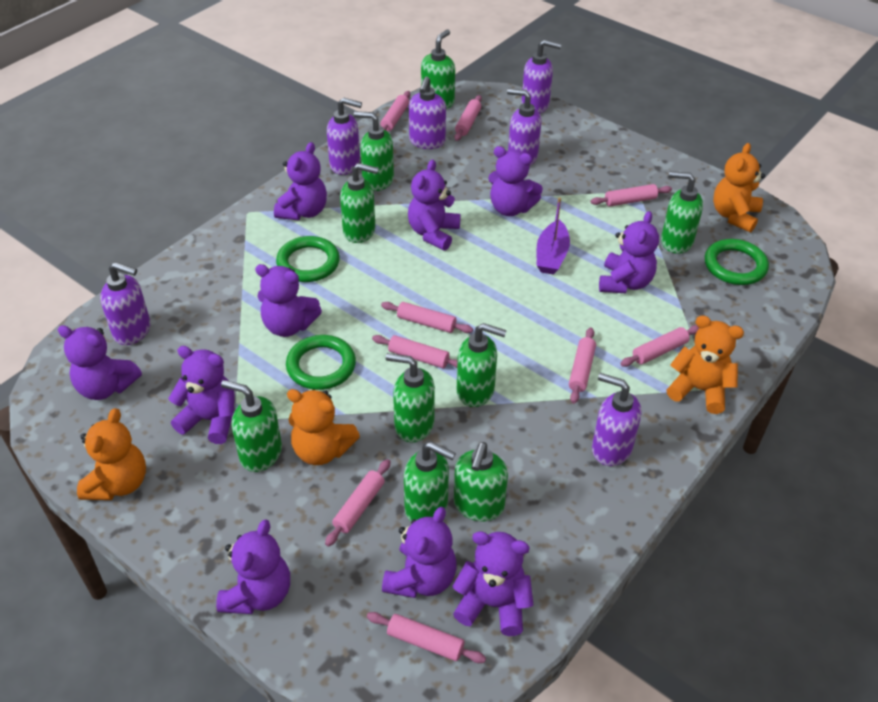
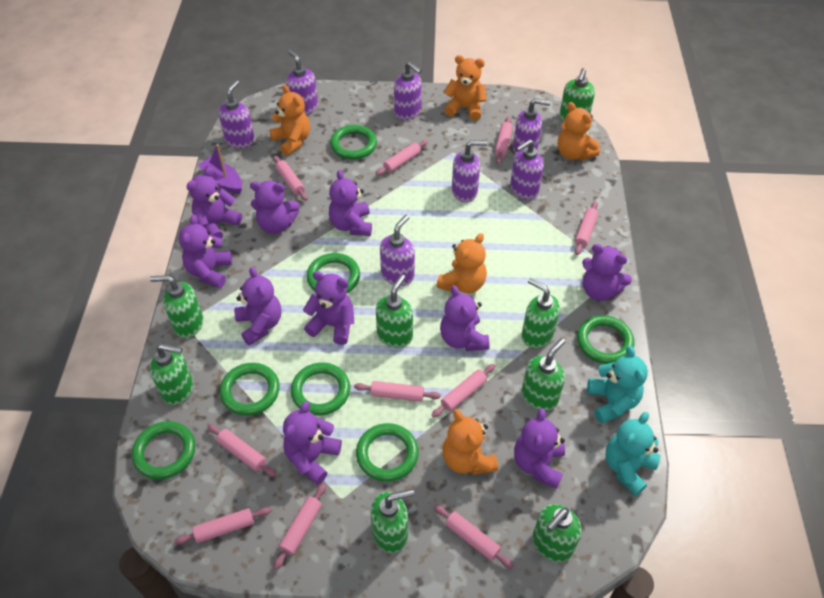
green ring: [276,236,340,282] [286,335,356,390] [705,239,769,285] = 3 -> [132,421,195,480] [220,363,280,416] [291,363,350,416] [306,253,360,294] [330,125,377,159] [356,423,419,482] [577,315,634,364] = 7
green soap dispenser: [221,380,282,472] [340,163,379,243] [354,111,394,191] [386,353,435,443] [404,442,456,521] [421,30,455,109] [454,442,508,521] [457,323,507,407] [661,171,703,254] = 9 -> [150,275,203,338] [150,344,193,405] [370,489,414,553] [376,274,413,348] [522,278,560,348] [522,338,565,411] [532,504,582,562] [559,68,595,121] = 8
orange teddy bear: [77,408,146,500] [287,389,360,465] [667,315,744,414] [713,143,765,232] = 4 -> [269,85,310,156] [436,233,487,293] [443,409,498,475] [444,55,487,120] [558,102,600,160] = 5
pink rolling pin: [325,459,391,547] [367,612,486,663] [372,335,458,368] [381,91,410,131] [381,302,473,333] [454,95,482,141] [569,327,596,404] [590,184,672,207] [620,325,699,367] = 9 -> [174,507,271,544] [207,424,276,477] [273,155,307,201] [273,483,326,570] [354,381,441,402] [376,140,428,176] [432,364,495,418] [434,504,514,569] [495,116,513,164] [575,201,598,255] = 10
purple soap dispenser: [100,262,151,345] [327,97,362,175] [409,76,446,149] [507,88,541,166] [521,40,561,113] [592,373,641,466] = 6 -> [219,80,255,148] [286,49,318,115] [380,215,415,286] [394,61,422,120] [452,140,487,202] [510,139,544,199] [513,98,551,154] = 7
turquoise teddy bear: none = 0 -> [587,346,648,424] [605,412,660,496] = 2

